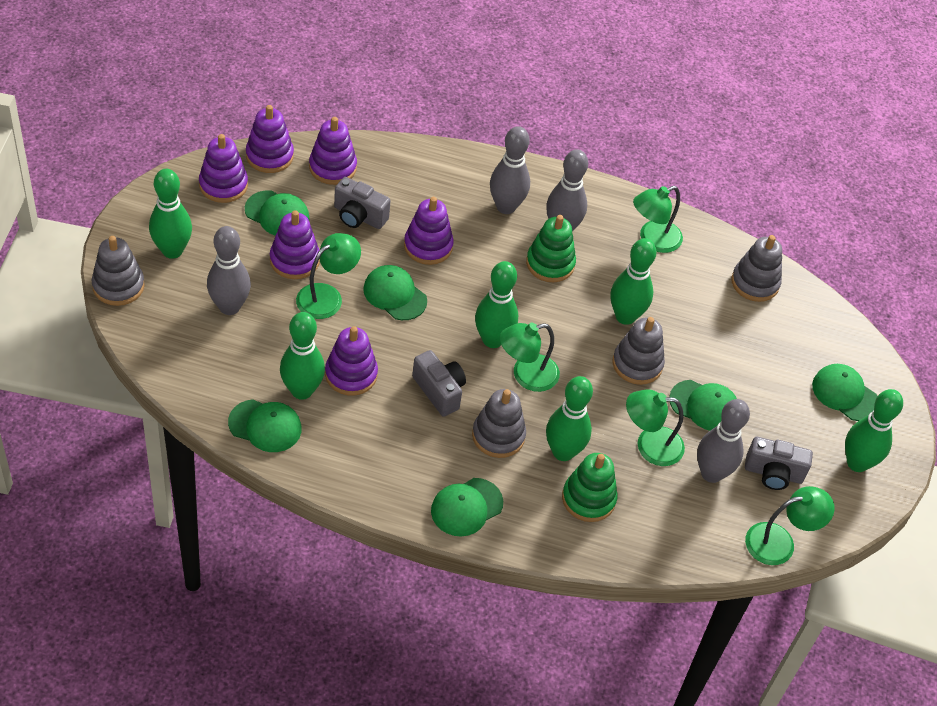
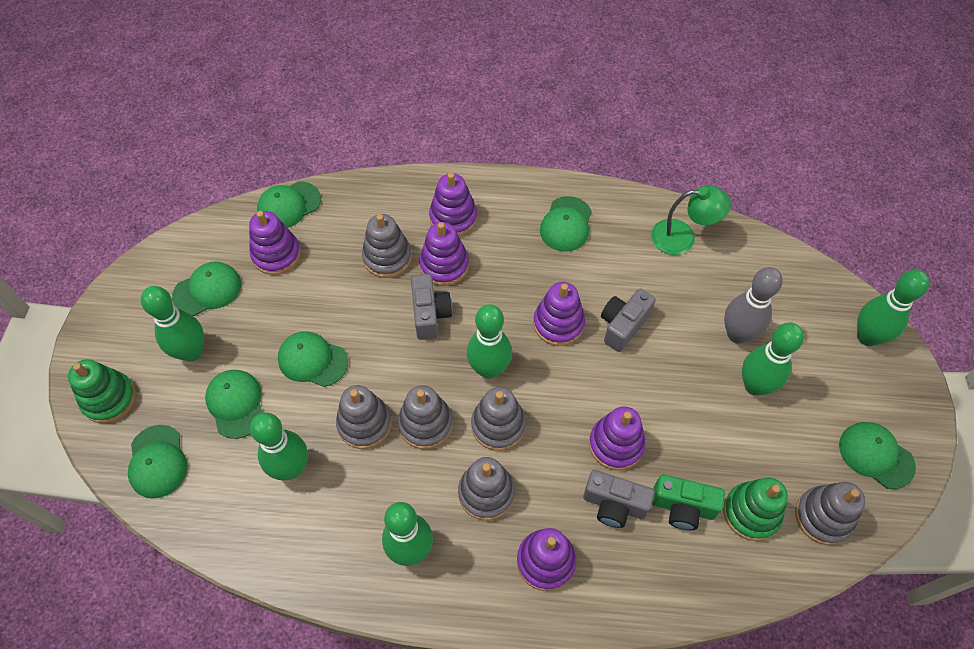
green camera: none = 0 -> [652,474,725,530] = 1
green cap: [228,399,302,452] [245,190,309,236] [363,265,427,320] [431,478,503,537] [669,380,737,431] [812,364,877,421] = 6 -> [128,425,187,498] [172,262,241,316] [205,370,263,439] [257,181,321,228] [278,331,348,387] [540,196,592,252] [839,422,916,489] = 7
green lamp: [296,233,361,319] [500,323,560,392] [626,389,685,466] [633,186,683,253] [745,486,835,565] = 5 -> [651,185,731,255] = 1
grey bowling pin: [207,226,251,315] [490,126,530,214] [546,149,588,232] [697,399,750,483] = 4 -> [724,267,783,344] = 1
grey stacking toy: [92,236,145,306] [472,389,526,458] [613,317,665,385] [732,235,782,302] = 4 -> [336,385,392,449] [362,214,412,278] [398,385,453,449] [458,457,515,521] [471,387,526,451] [795,482,865,545] = 6

